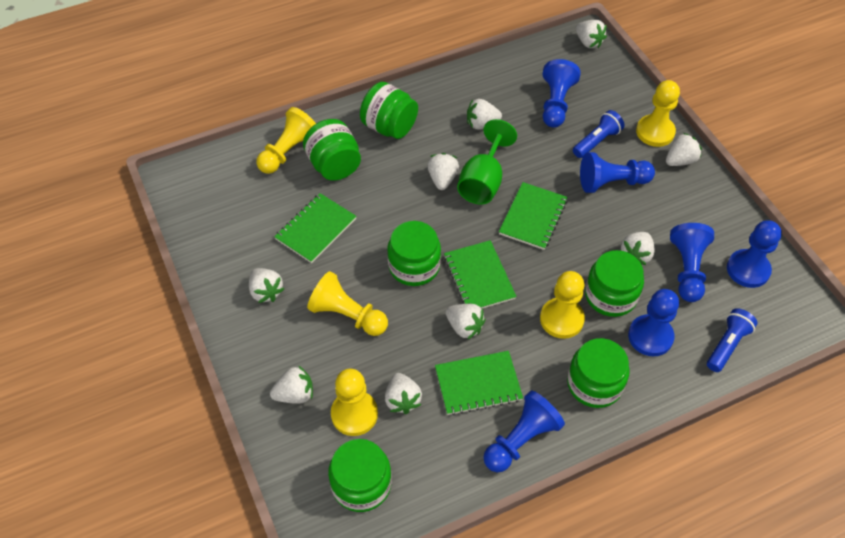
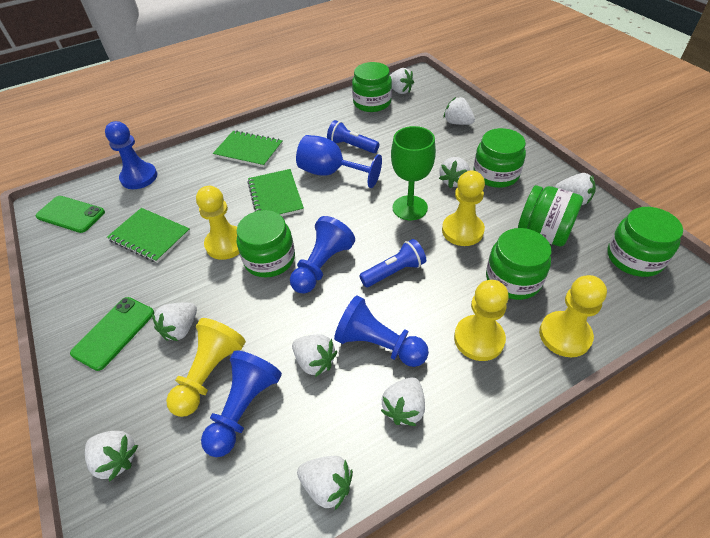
blue goblet: none = 0 -> [296,135,382,188] = 1
blue pawn: [483,390,565,472] [542,59,581,128] [580,152,655,193] [628,289,679,356] [670,223,714,302] [727,220,782,288] = 6 -> [105,121,157,189] [201,350,282,457] [290,216,355,294] [334,296,429,367] = 4
green notebook: [274,193,357,263] [435,351,523,415] [444,240,517,309] [499,182,568,250] = 4 -> [107,208,190,263] [213,130,283,167] [247,169,304,216] = 3
green phone: none = 0 -> [36,196,105,233] [70,297,154,371] = 2

